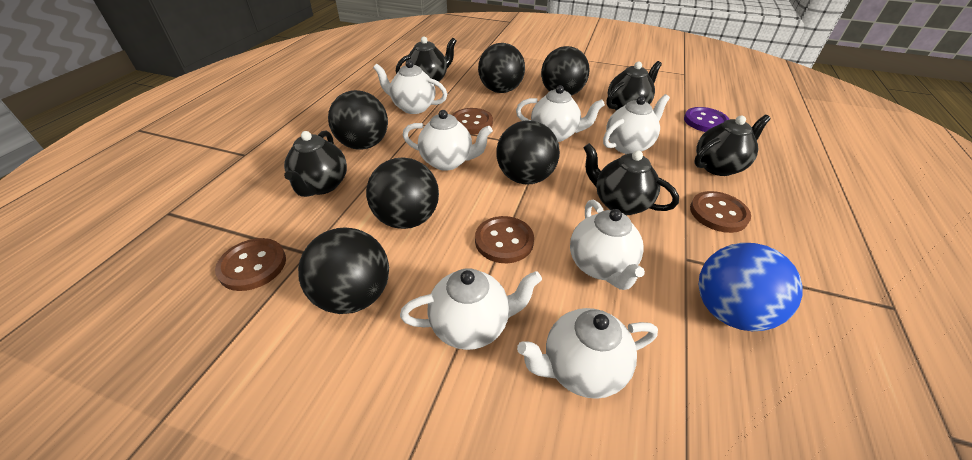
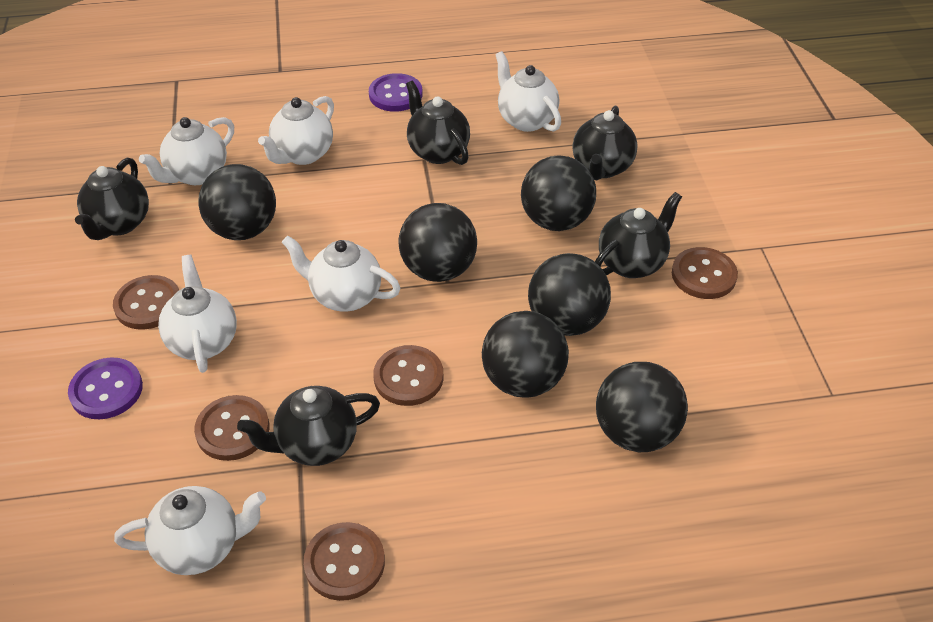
blue ball: [699,243,803,331] = 1 -> none = 0
brown button: [215,238,286,291] [452,108,493,134] [475,216,534,263] [690,191,751,233] = 4 -> [113,275,179,330] [194,395,269,461] [303,522,385,601] [373,345,444,406] [672,247,738,299] = 5
purple button: [684,107,730,132] = 1 -> [68,357,143,419] [369,73,423,112] = 2
white teapot: [373,60,447,114] [400,268,542,350] [403,110,493,171] [516,85,605,142] [517,308,658,399] [570,200,645,290] [603,94,670,154] = 7 -> [114,486,266,575] [139,117,234,185] [158,255,237,373] [258,96,334,165] [282,236,401,312] [495,51,561,132] = 6

